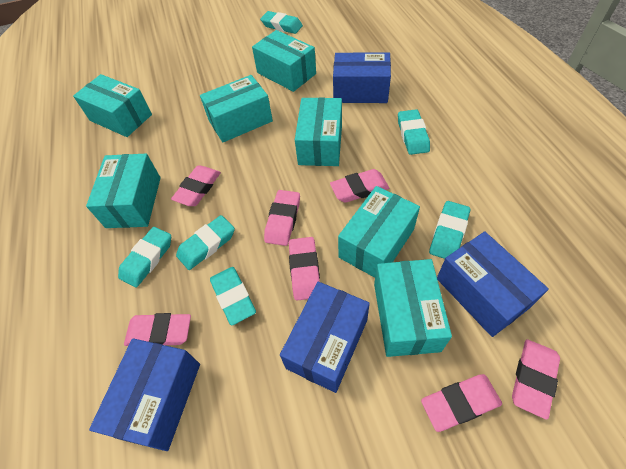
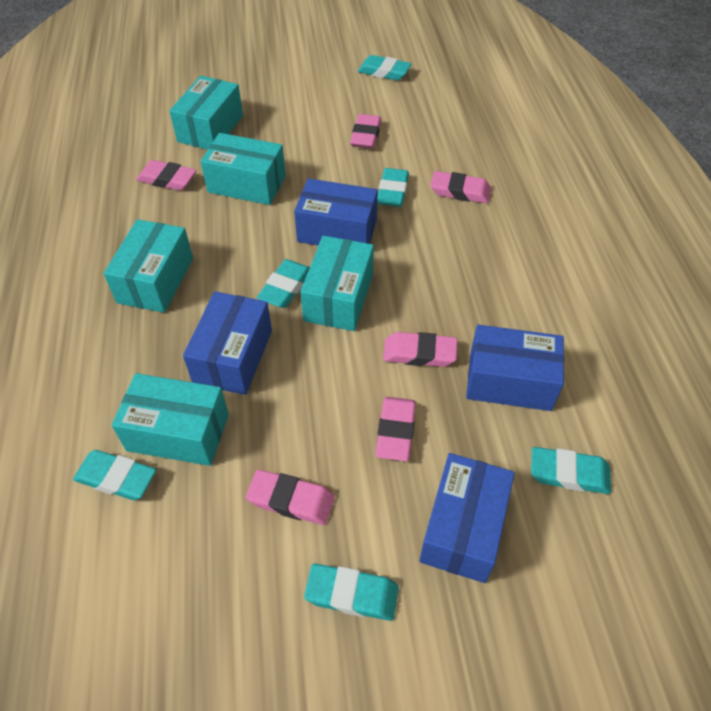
pink eraser: [124,313,191,346] [171,166,221,206] [264,190,300,246] [289,237,320,300] [330,169,389,203] [421,374,502,432] [512,339,560,420] = 7 -> [136,160,197,191] [246,469,335,525] [350,114,382,149] [376,397,416,461] [383,332,457,367] [431,171,491,203] = 6
turquoise box: [73,74,152,137] [86,154,161,228] [200,75,273,142] [252,30,316,92] [295,97,342,166] [338,186,420,278] [374,259,452,357] = 7 -> [104,219,193,313] [112,373,229,466] [169,76,243,150] [201,133,286,205] [300,236,374,331] = 5

